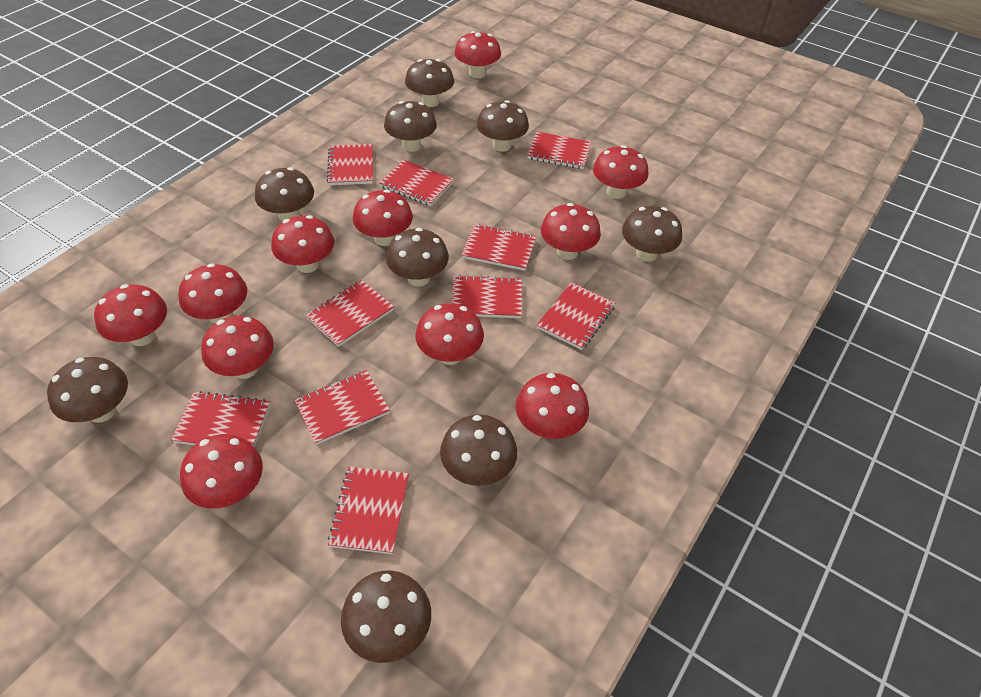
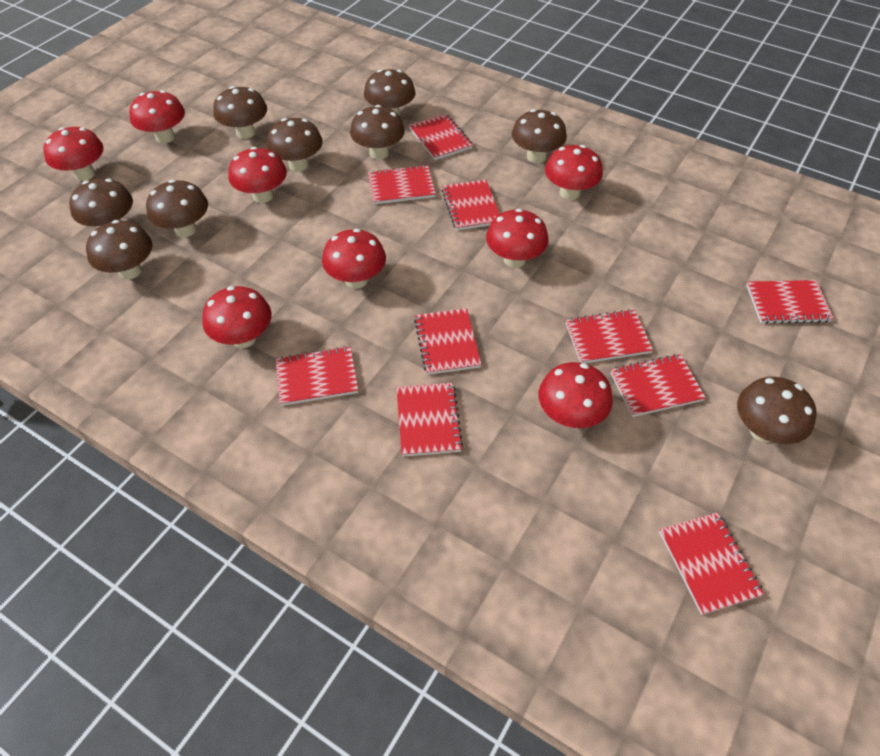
red mushroom: [94,284,167,346] [179,263,247,324] [180,434,263,509] [201,316,274,379] [271,215,334,273] [353,190,413,246] [415,303,484,365] [454,31,501,78] [516,373,589,439] [541,203,601,260] [593,145,648,199] = 11 -> [43,127,104,181] [129,90,185,143] [202,286,271,348] [228,147,287,203] [322,229,386,289] [486,209,548,268] [538,362,613,428] [545,145,603,200] = 8

